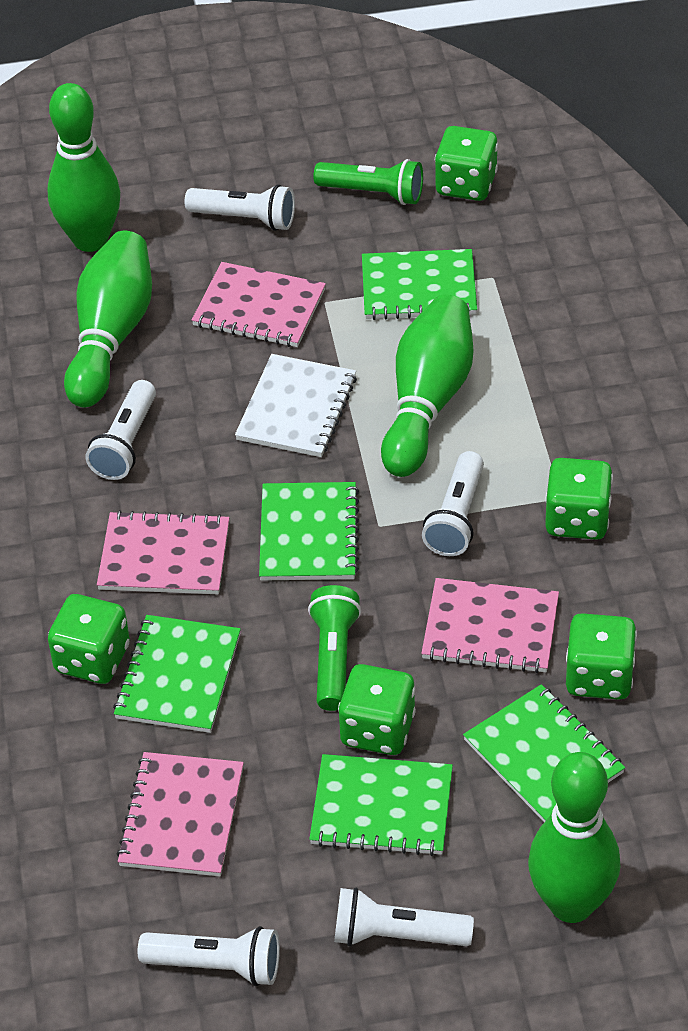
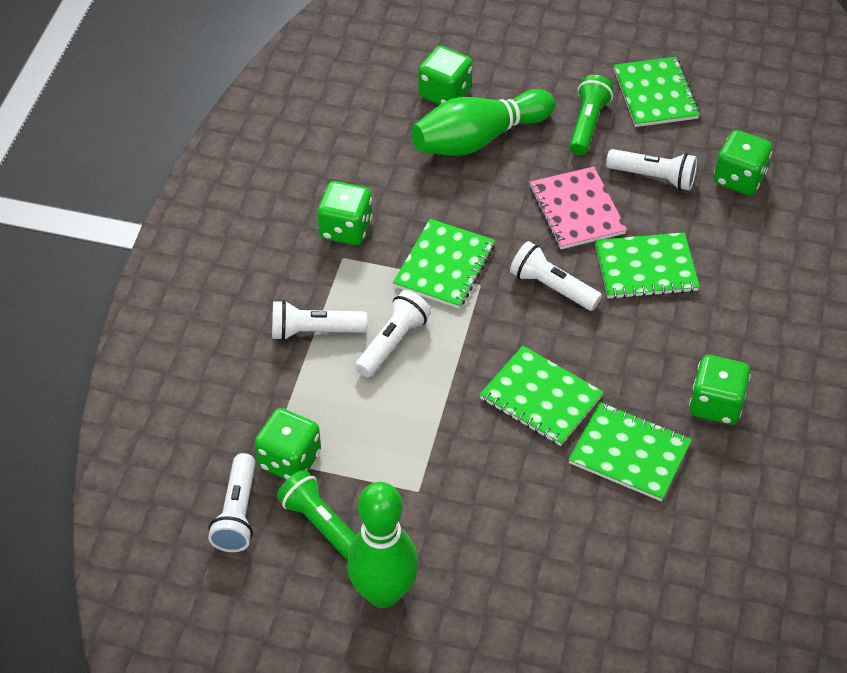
green bowling pin: [48,83,120,252] [64,231,152,407] [381,294,474,477] [528,752,620,923] = 4 -> [346,482,418,608] [411,89,555,156] = 2
pink notebook: [97,510,229,594] [116,752,244,876] [192,262,326,347] [421,578,559,673] = 4 -> [530,167,627,249] = 1
white notebook: [235,354,357,457] = 1 -> none = 0

